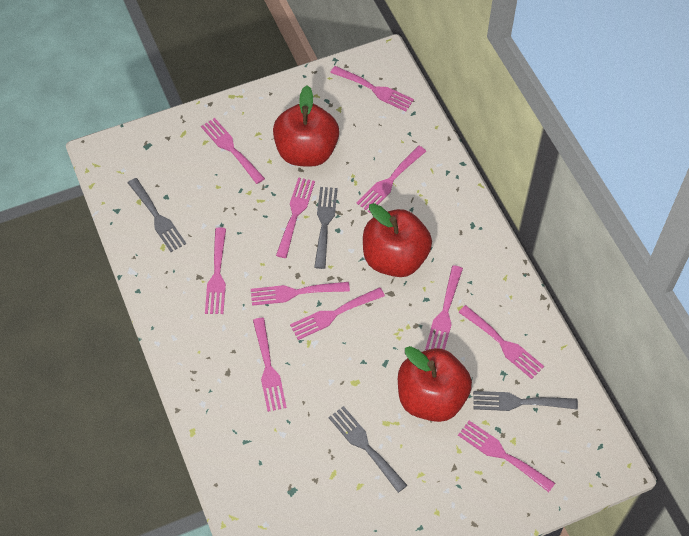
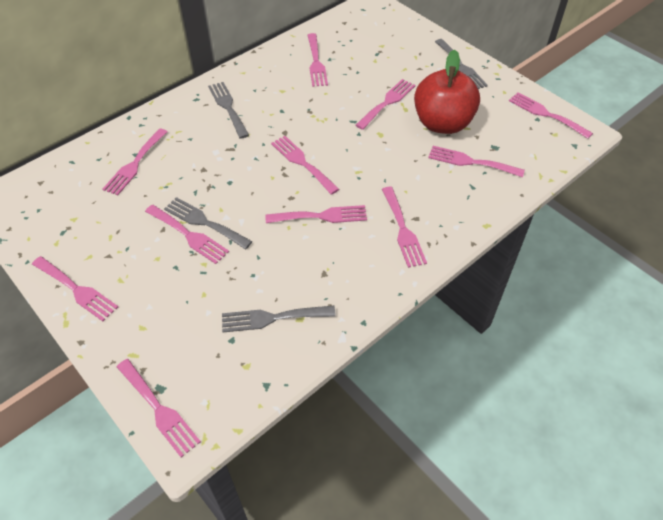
red apple: [273,85,339,167] [363,203,432,277] [398,346,472,422] = 3 -> [414,50,480,134] = 1

